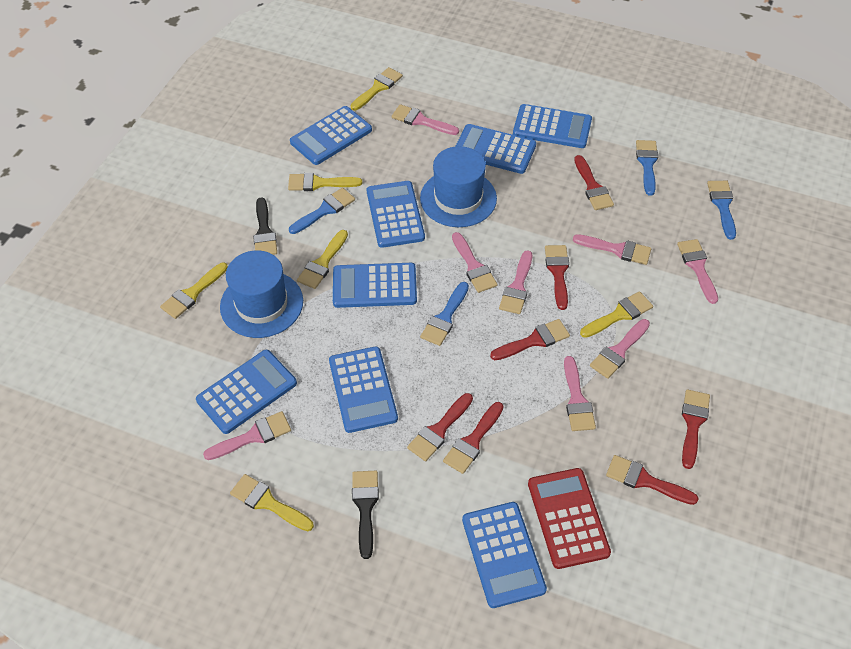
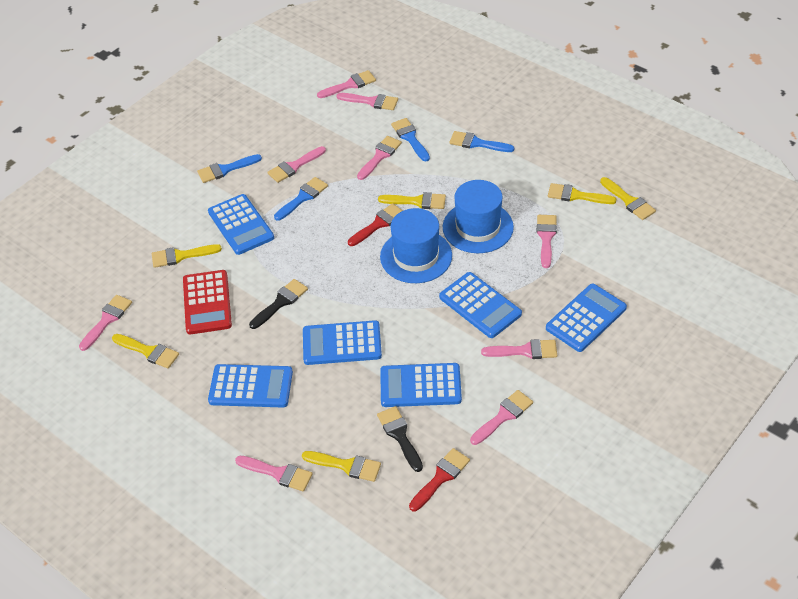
blue calculator: [196,350,297,434] [290,106,372,165] [329,347,398,433] [333,263,417,308] [367,181,425,248] [455,124,536,174] [462,502,547,608] [513,104,592,148] = 8 -> [208,194,274,255] [208,364,293,408] [303,320,382,365] [380,363,462,407] [439,272,522,338] [546,284,627,352] = 6
pink brush: [203,411,291,460] [392,104,459,135] [452,232,497,293] [499,250,532,314] [564,356,596,431] [573,234,651,265] [590,319,650,379] [677,239,718,304] = 8 -> [79,295,132,351] [235,456,313,492] [267,146,326,183] [317,70,376,98] [336,93,398,110] [357,136,402,180] [470,390,533,445] [481,339,557,359] [537,215,557,268] = 9
red brush: [407,393,473,461] [443,402,504,474] [490,319,570,360] [545,245,569,310] [574,155,614,210] [606,455,699,505] [682,390,710,469] = 7 -> [348,203,403,246] [409,448,470,511] = 2

